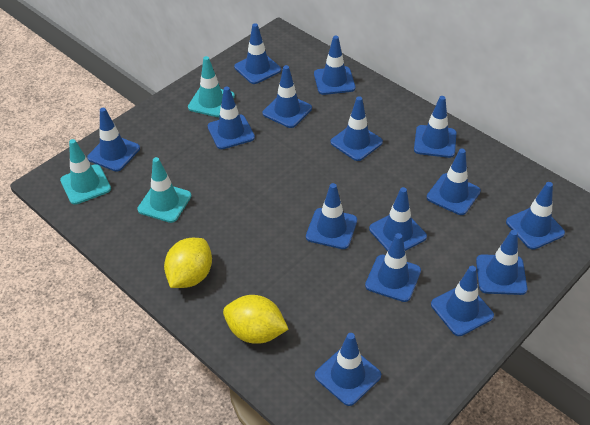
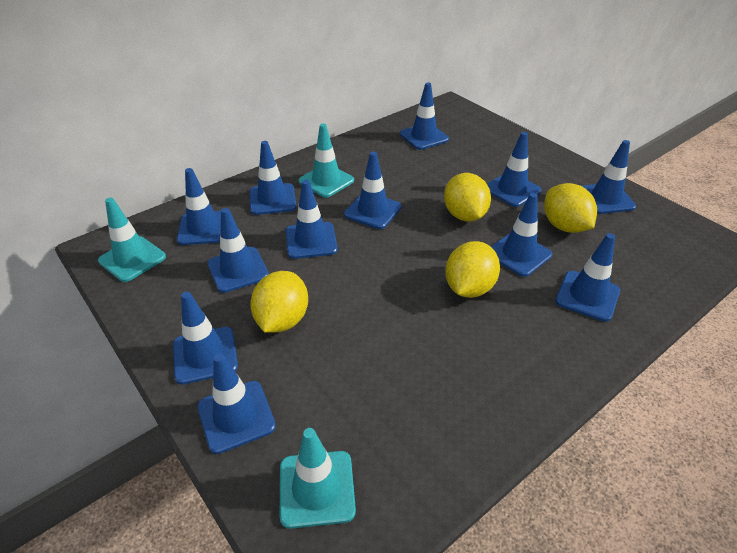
blue traffic cone: [87,108,140,172] [207,87,255,149] [234,23,281,84] [262,65,312,128] [306,183,357,249] [314,36,355,95] [315,333,381,406] [330,96,383,161] [365,233,421,302] [369,187,427,251] [414,96,457,158] [427,149,481,215] [431,266,494,336] [476,230,527,295] [506,182,565,250] = 15 -> [173,292,238,385] [177,168,221,245] [197,353,276,454] [207,208,269,293] [250,141,296,215] [285,180,338,259] [344,152,402,229] [400,82,449,150] [487,132,542,207] [491,193,552,277] [555,233,620,322] [582,140,636,214] = 12
yellow lemon: [164,238,212,288] [223,295,288,344] = 2 -> [250,271,308,333] [444,173,491,221] [445,241,500,298] [544,183,597,233] = 4

